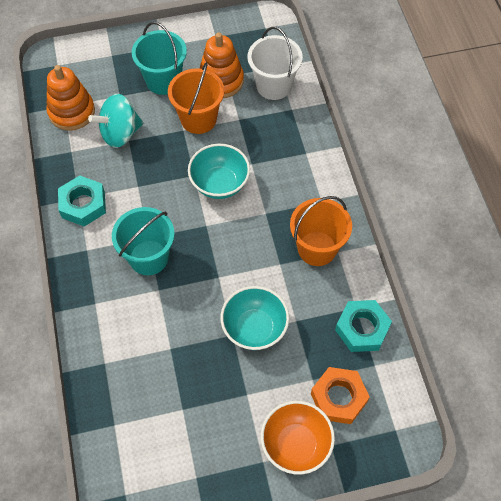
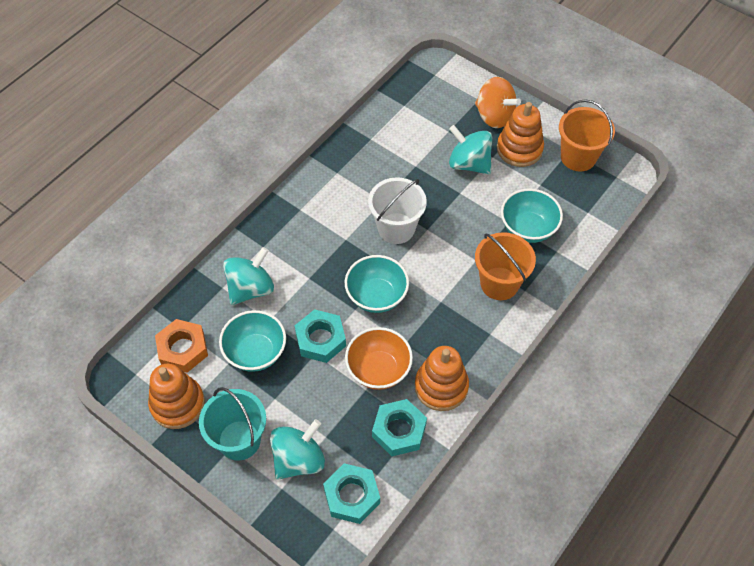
orange spinning top: none = 0 -> [475,77,521,128] = 1
orange stacking toy: [46,65,95,131] [199,33,244,98] = 2 -> [148,364,205,429] [415,346,469,411] [497,102,544,167] = 3
turquoise bowl: [188,144,250,199] [221,286,289,350] = 2 -> [219,310,286,372] [345,255,409,313] [501,189,563,243] = 3
turquoise bucket: [112,207,175,275] [132,22,187,95] = 2 -> [199,387,266,461] = 1
turquoise nut: [58,175,106,227] [335,300,392,352] = 2 -> [295,309,346,363] [323,463,380,524] [372,399,427,456] = 3
turquoise spinning top: [88,94,143,148] = 1 -> [223,247,274,305] [270,419,325,480] [449,125,492,174] = 3

